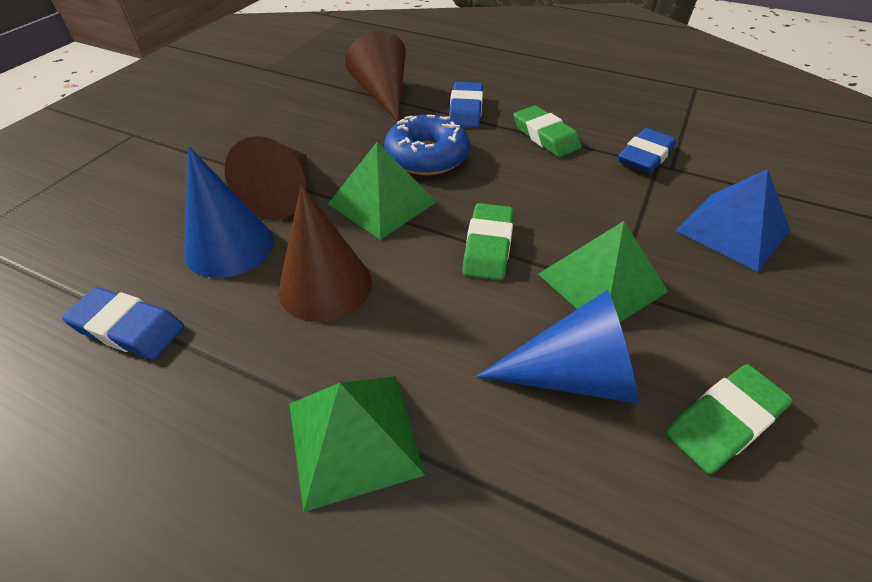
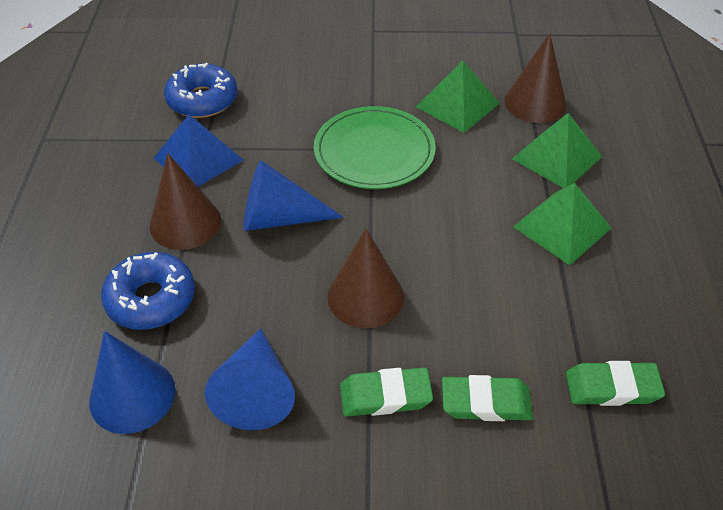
blue cone: [184,147,274,278] [476,290,639,404] = 2 -> [89,331,175,434] [205,328,295,430] [244,160,344,231] = 3
blue donut: [384,115,470,175] = 1 -> [101,252,195,330] [164,63,237,118] = 2
blue eraser: [62,287,184,360] [449,82,483,128] [618,128,676,174] = 3 -> none = 0
green plate: none = 0 -> [314,106,436,189] = 1

